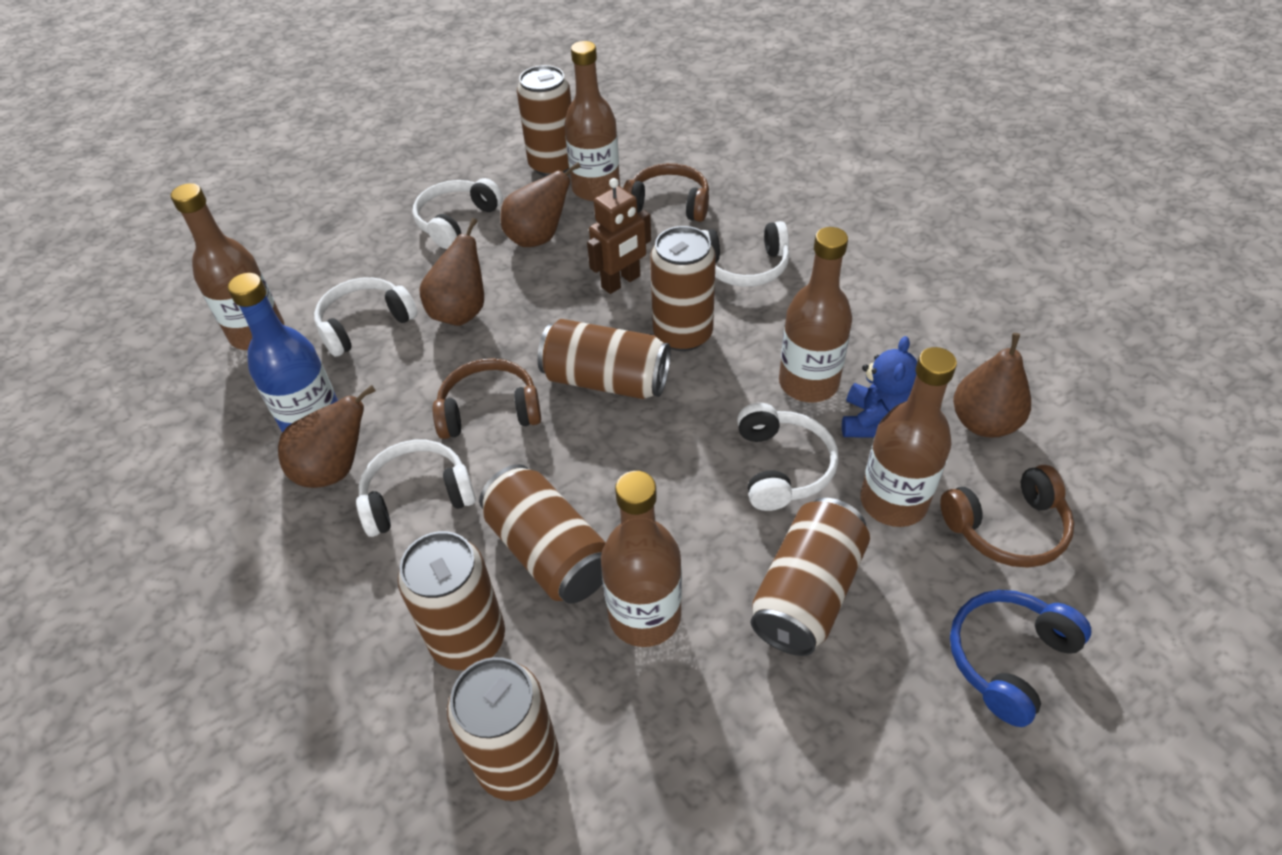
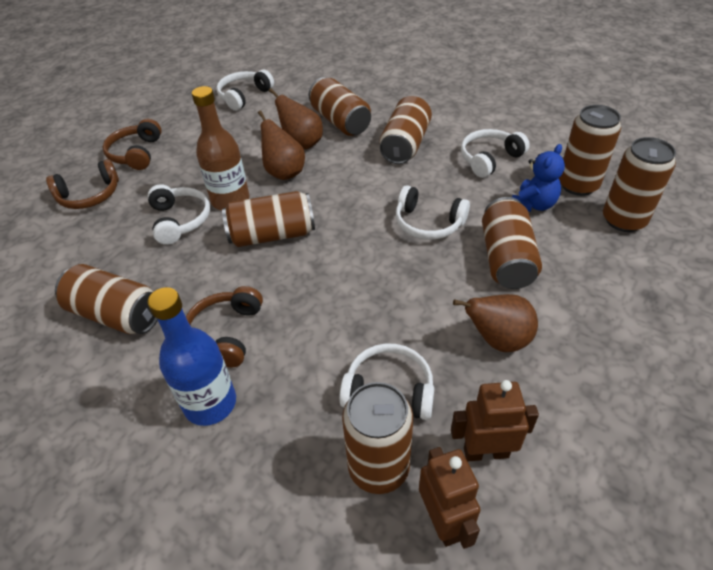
blue headphones: [950,590,1091,727] = 1 -> none = 0
brown bottle: [171,183,284,350] [564,41,620,201] [601,471,682,647] [779,227,852,403] [860,347,957,527] = 5 -> [192,86,249,210] = 1
brown can: [398,531,505,670] [447,657,559,801] [479,464,606,604] [517,65,571,176] [538,319,671,399] [650,226,716,351] [751,498,870,656] = 7 -> [55,264,158,334] [222,191,315,247] [308,77,371,136] [342,382,413,494] [379,96,432,164] [482,197,542,289] [559,105,621,196] [603,137,676,232] = 8
brown pear: [278,385,376,488] [419,218,484,326] [500,162,581,247] [953,333,1031,437] = 4 -> [258,110,305,180] [269,88,323,150] [453,294,538,352] = 3
brown robot: [587,178,651,294] = 1 -> [419,447,480,549] [451,380,539,461] = 2

